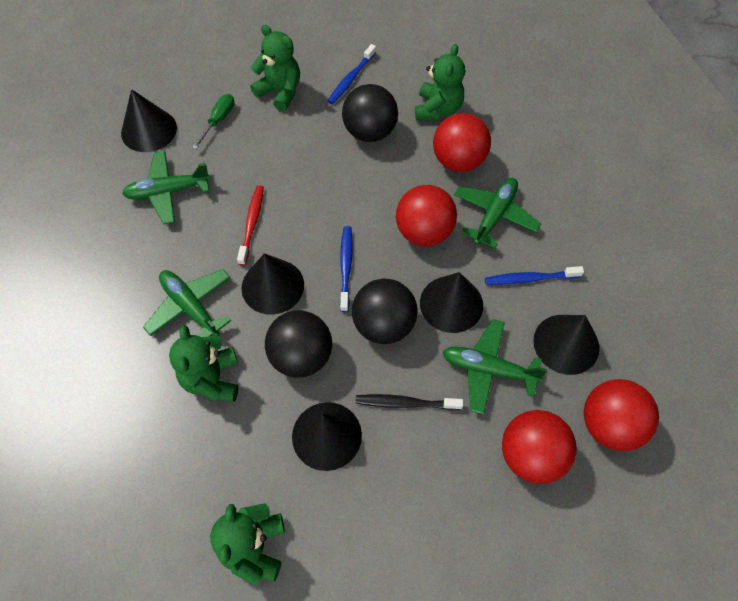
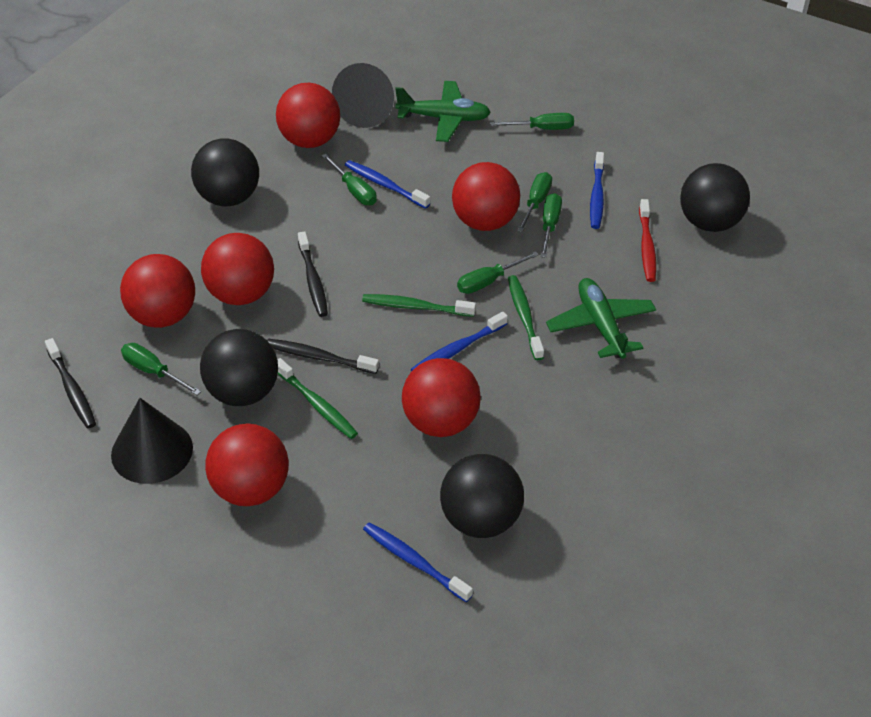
black ball: [265,310,332,378] [342,84,398,142] [352,278,418,344] = 3 -> [191,138,259,206] [200,329,278,406] [440,454,524,538] [680,163,750,232] = 4
black cone: [121,89,177,152] [241,253,304,315] [292,402,362,471] [420,272,483,333] [533,315,599,375] = 5 -> [111,398,193,484] [332,63,394,128] = 2
black toothbrush: [355,394,463,410] = 1 -> [45,338,96,429] [267,339,379,374] [298,231,328,317] = 3
blue toothbrush: [328,44,376,104] [340,226,353,312] [485,266,584,285] = 3 -> [345,160,430,209] [363,522,473,602] [411,312,508,372] [590,152,604,229] = 4
green plane: [122,151,211,225] [143,269,231,337] [443,319,548,415] [454,178,541,249] = 4 -> [395,81,491,142] [546,278,656,359] = 2
green screwdriver: [192,94,234,149] = 1 -> [121,343,201,395] [321,154,377,206] [457,251,539,294] [490,113,574,130] [517,172,552,232] [540,193,562,258] = 6
green teddy bear: [169,325,238,402] [210,504,285,585] [250,25,300,111] [415,44,465,121] = 4 -> none = 0
green toothbrush: none = 0 -> [277,358,358,439] [362,294,476,317] [508,275,544,360] = 3
red ball: [396,185,457,246] [433,113,491,172] [502,410,577,484] [583,379,659,451] = 4 -> [120,254,195,328] [201,233,274,305] [205,423,289,506] [276,83,340,148] [402,358,481,437] [452,162,520,231] = 6

